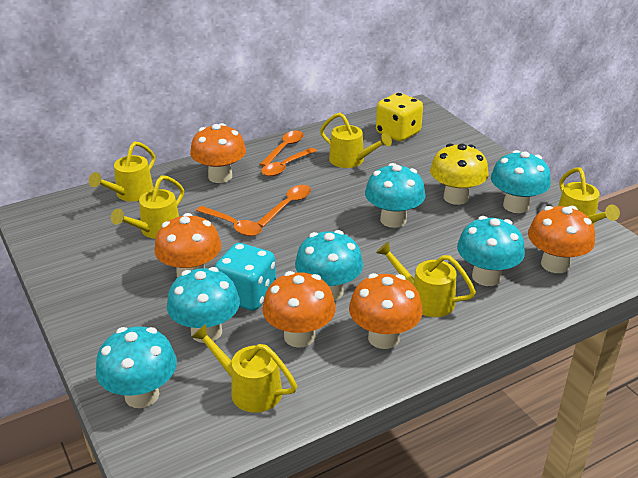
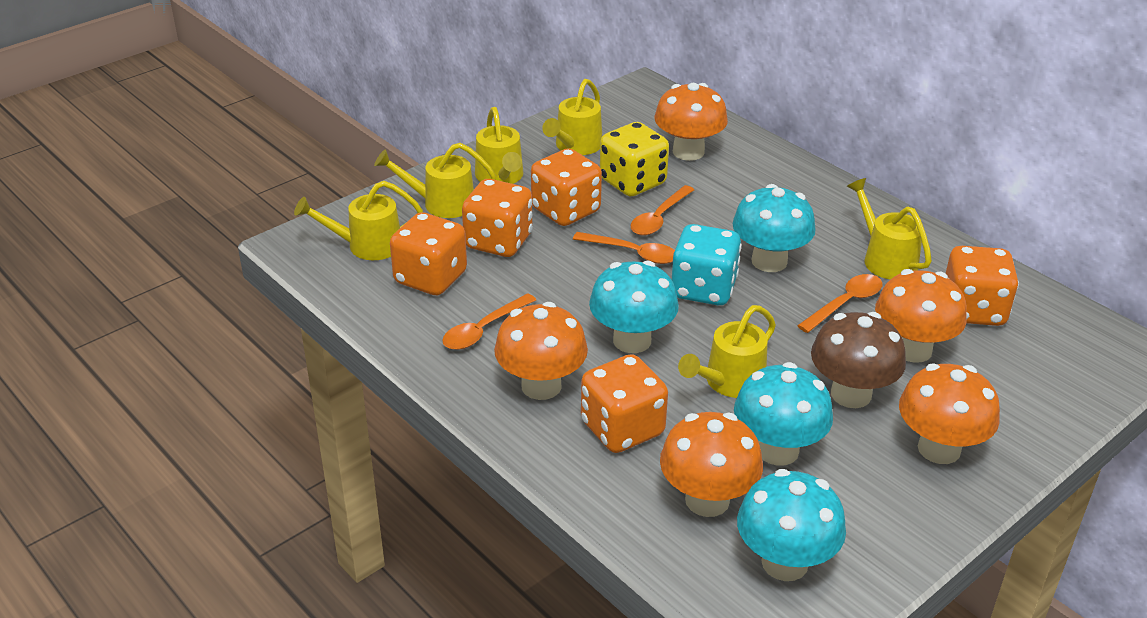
brown mushroom: none = 0 -> [811,312,906,408] = 1
orange dice: none = 0 -> [390,212,467,295] [462,179,533,257] [531,148,602,226] [581,354,668,453] [946,246,1019,326] = 5
turquoise mushroom: [96,326,177,408] [167,267,240,343] [295,230,363,301] [365,163,425,228] [457,216,525,286] [491,150,551,213] = 6 -> [589,261,679,353] [733,184,816,272] [734,362,833,466] [737,469,846,581] = 4
yellow mushroom: [430,143,488,205] = 1 -> none = 0

